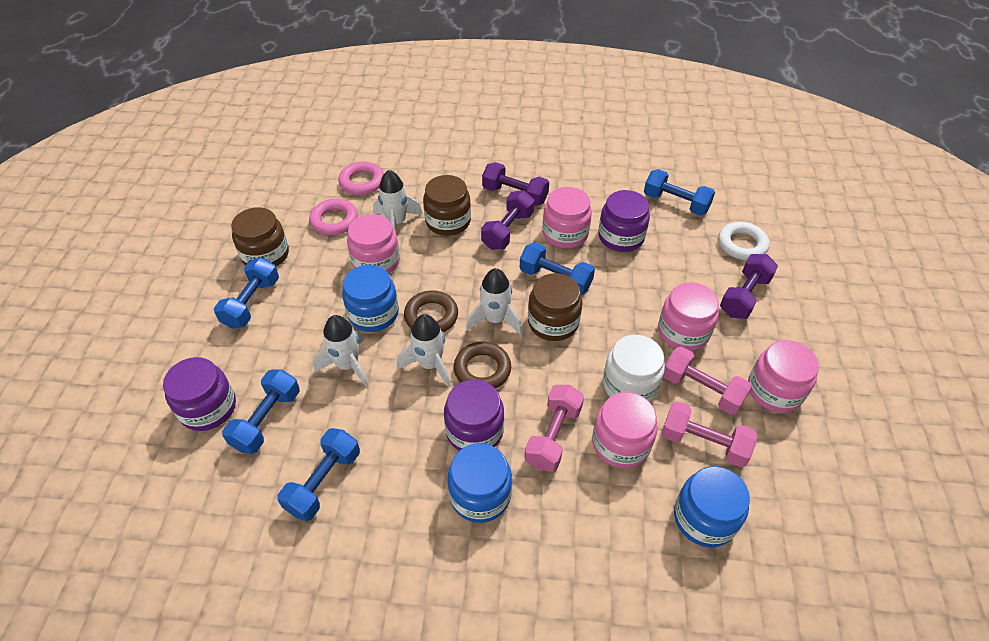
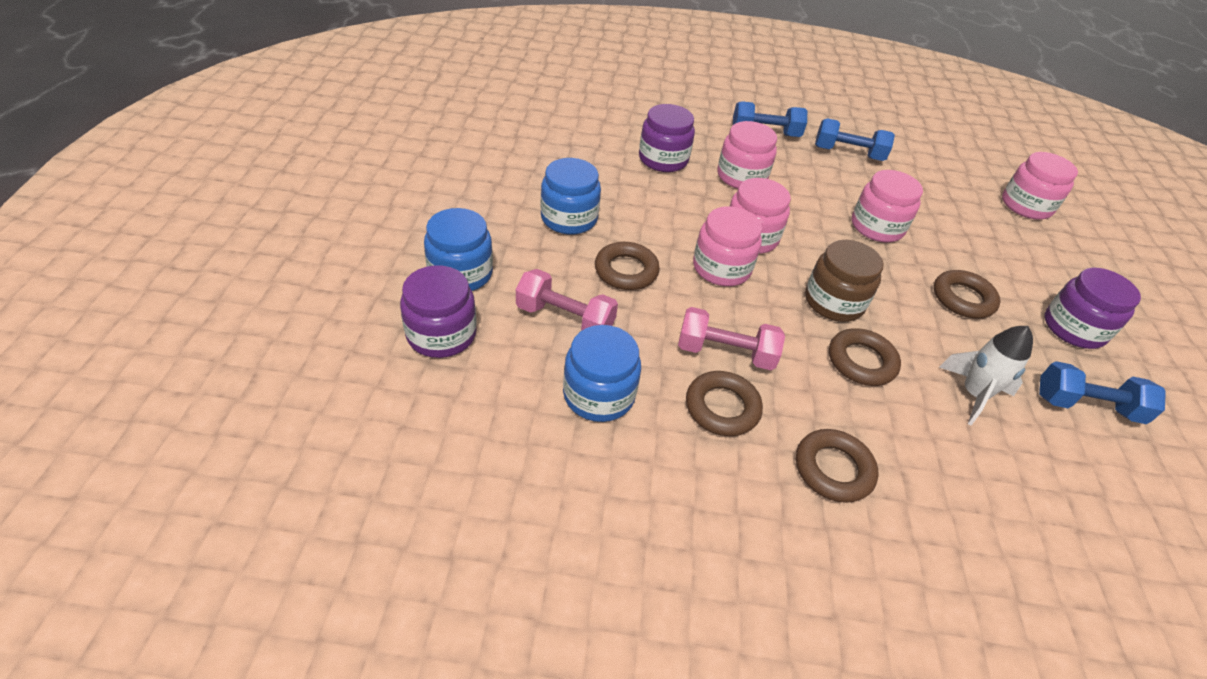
blue dumbbell: [214,257,279,329] [222,369,300,454] [277,428,360,521] [520,242,595,295] [644,169,715,216] = 5 -> [733,101,807,137] [815,118,895,161] [1039,361,1166,424] = 3
brown jar: [231,207,289,266] [423,175,471,236] [528,273,582,341] = 3 -> [805,240,884,322] = 1
brown ring: [404,290,458,332] [454,342,511,389] = 2 -> [595,242,660,290] [686,371,763,436] [796,429,878,503] [829,328,901,386] [934,270,1001,318] = 5
pink dumbbell: [524,385,584,472] [661,402,757,467] [663,347,752,415] = 3 -> [516,269,618,330] [678,307,785,370] = 2
pink ring: [309,199,358,235] [338,161,384,195] = 2 -> none = 0
purple dumbbell: [481,190,535,250] [482,162,549,206] [720,254,778,319] = 3 -> none = 0
white jar: [603,335,665,402] = 1 -> none = 0
white ring: [718,222,770,260] = 1 -> none = 0
white rocket: [313,315,368,387] [373,170,423,232] [397,314,450,387] [466,268,522,335] = 4 -> [939,326,1033,426] = 1

